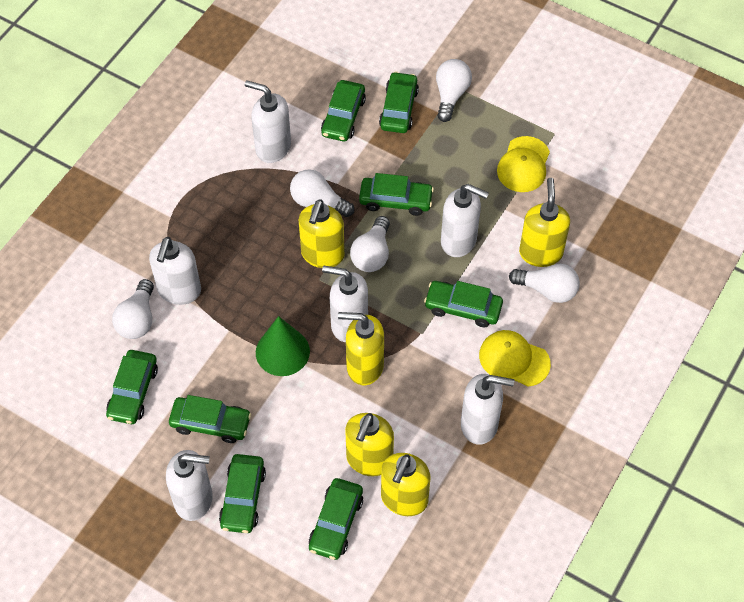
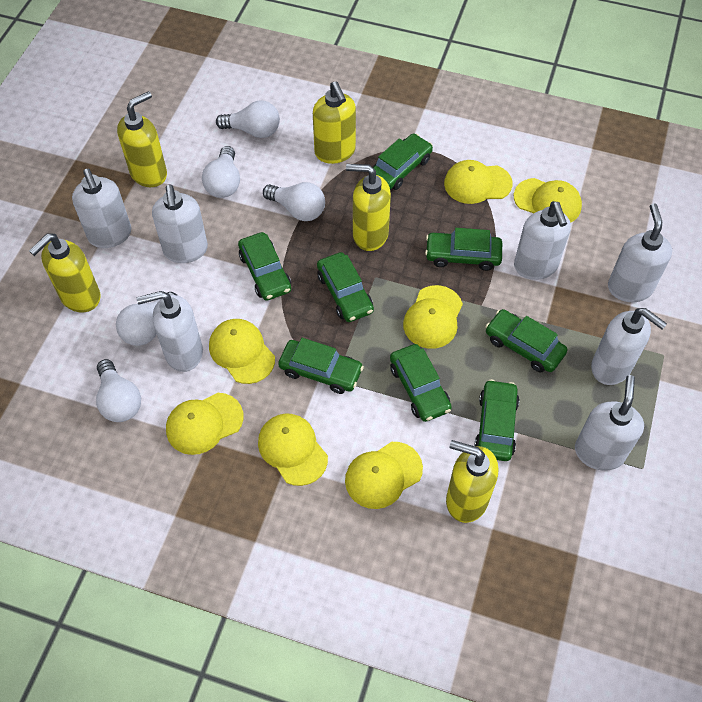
green cone: [256,316,310,376] = 1 -> none = 0
white soap dispenser: [149,237,201,305] [166,450,213,521] [245,80,291,163] [322,266,368,342] [441,184,489,257] [461,374,514,445] = 6 -> [72,169,131,248] [136,291,203,372] [152,184,208,263] [514,201,571,280] [575,375,644,471] [591,308,667,385] [608,203,672,302] = 7
yellow cap: [479,330,551,386] [497,136,550,192] = 2 -> [166,393,244,455] [209,319,275,384] [258,414,328,486] [345,442,423,509] [403,285,463,349] [444,160,512,204] [514,178,582,223] = 7

